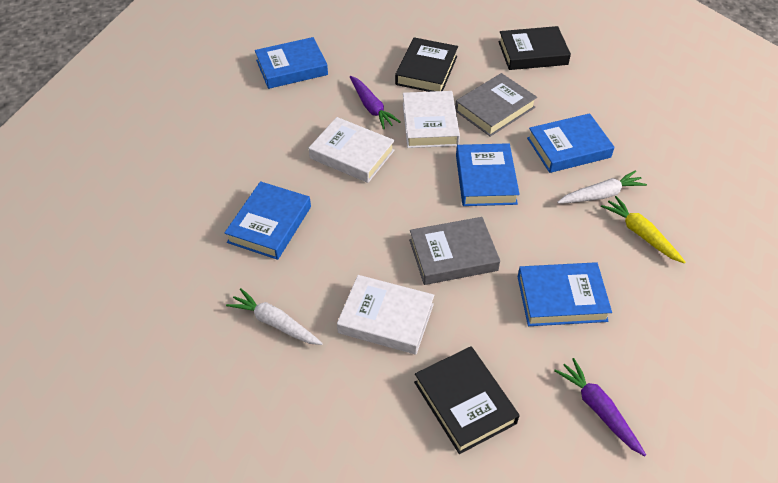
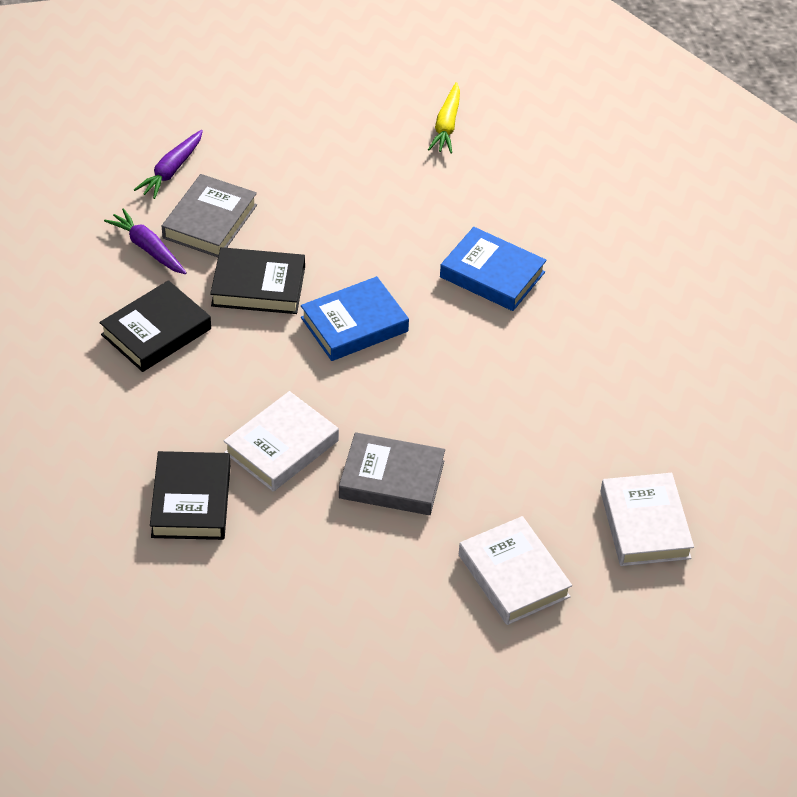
blue book: [224,181,311,260] [255,37,328,89] [456,143,520,206] [517,262,612,326] [527,113,614,173] = 5 -> [301,276,409,361] [440,227,547,311] = 2
white carrot: [226,288,323,345] [557,170,647,204] = 2 -> none = 0

